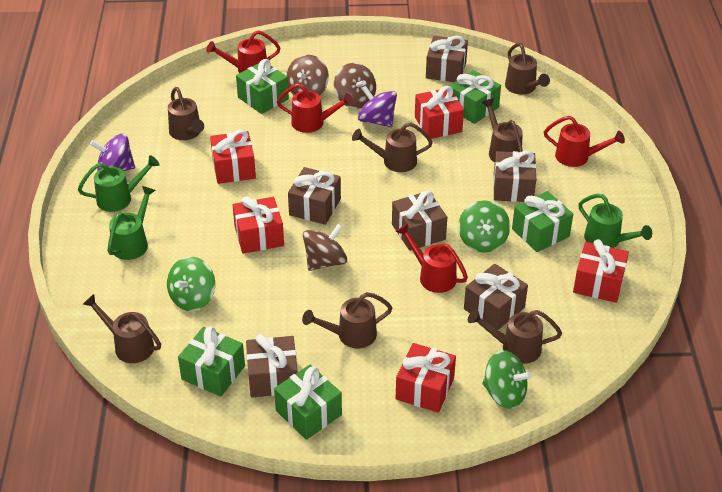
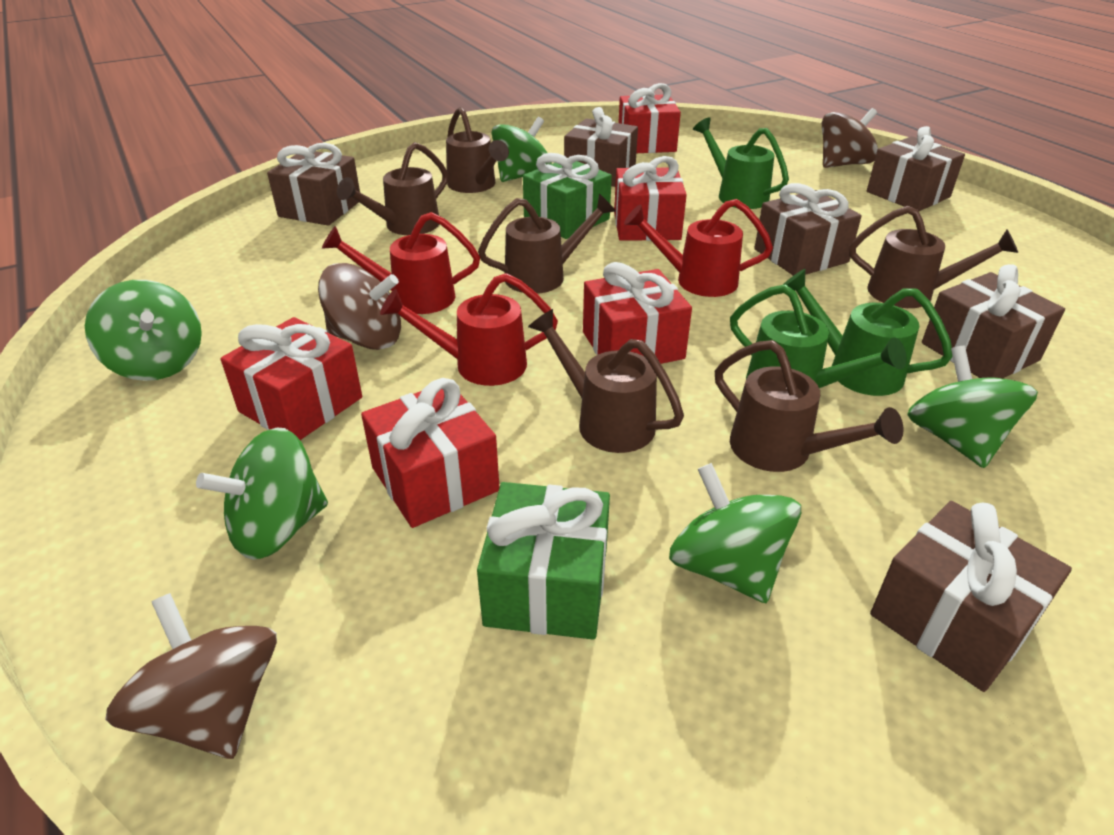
brown watering can: [83,294,161,363] [168,87,204,140] [302,292,392,348] [352,122,433,172] [468,309,562,364] [481,98,523,162] [505,43,550,95] = 7 -> [337,142,448,235] [446,107,509,193] [478,194,616,294] [528,309,684,453] [715,340,904,472] [849,206,1018,308] = 6
green gift: [178,326,245,397] [236,59,289,114] [274,365,342,440] [449,70,501,124] [512,191,573,252] = 5 -> [477,482,610,639] [523,153,612,239] = 2
green spinning top: [167,257,215,311] [458,200,510,253] [483,350,532,409] = 3 -> [85,280,202,381] [196,428,328,560] [492,117,552,182] [669,463,801,603] [907,346,1038,468] = 5
purple spinning top: [90,134,135,171] [358,85,397,127] = 2 -> none = 0
red watering can: [206,30,280,73] [277,83,354,133] [396,223,468,293] [544,116,625,167] = 4 -> [322,212,480,314] [380,273,558,386] [624,199,773,297] = 3

